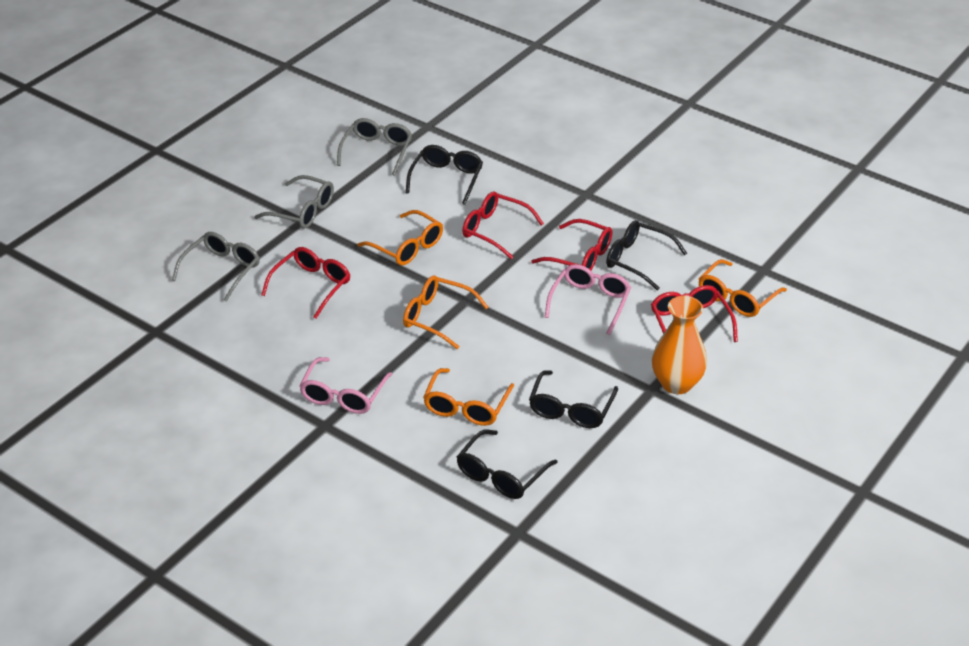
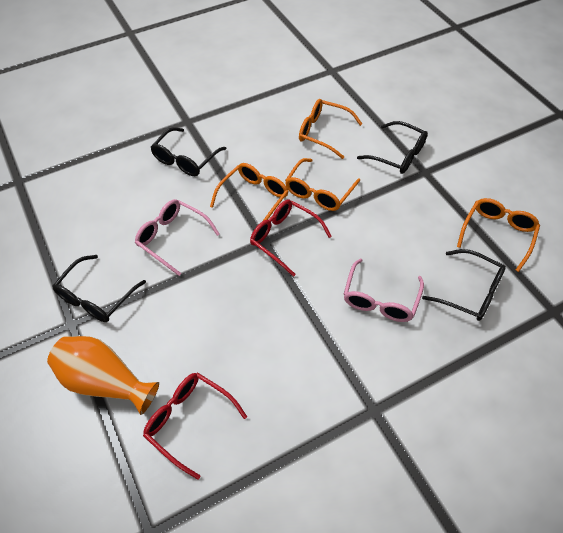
grey glasses: [172,232,260,302] [254,175,334,229] [337,118,412,176] = 3 -> none = 0
red glasses: [261,247,350,319] [462,191,544,259] [531,219,612,270] [651,285,738,342] = 4 -> [143,373,247,480] [250,200,332,277] = 2

